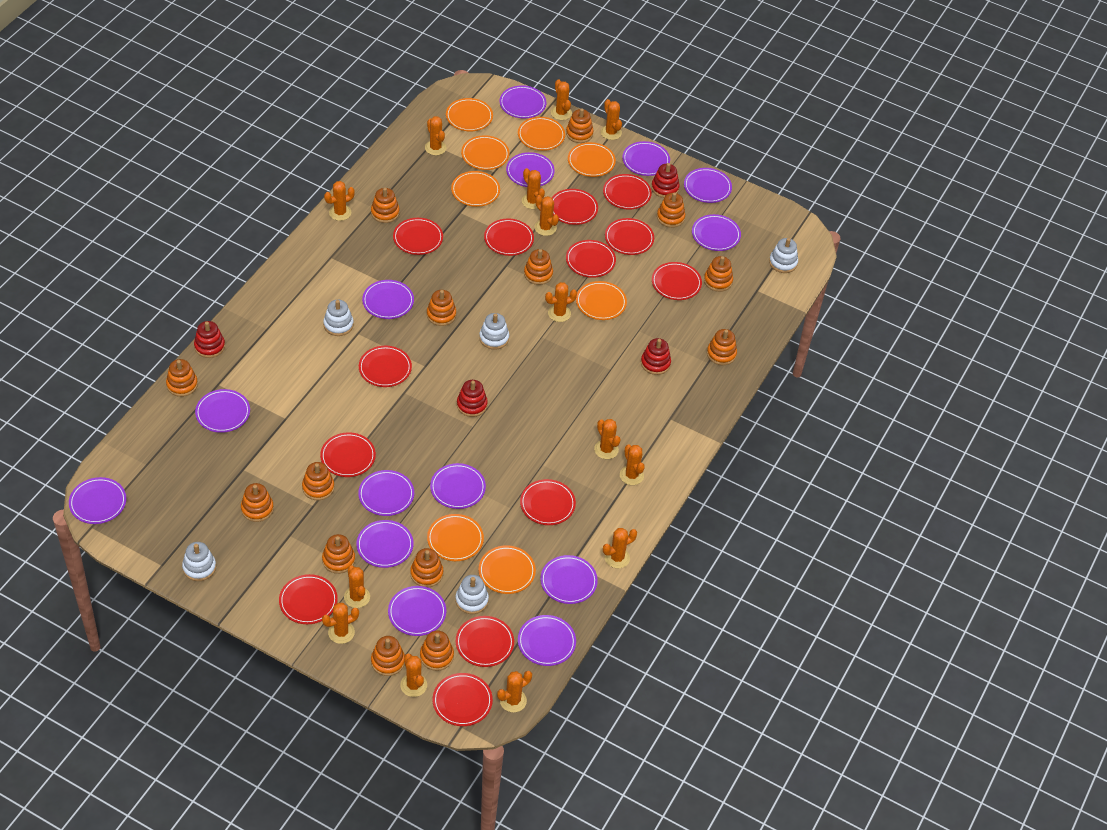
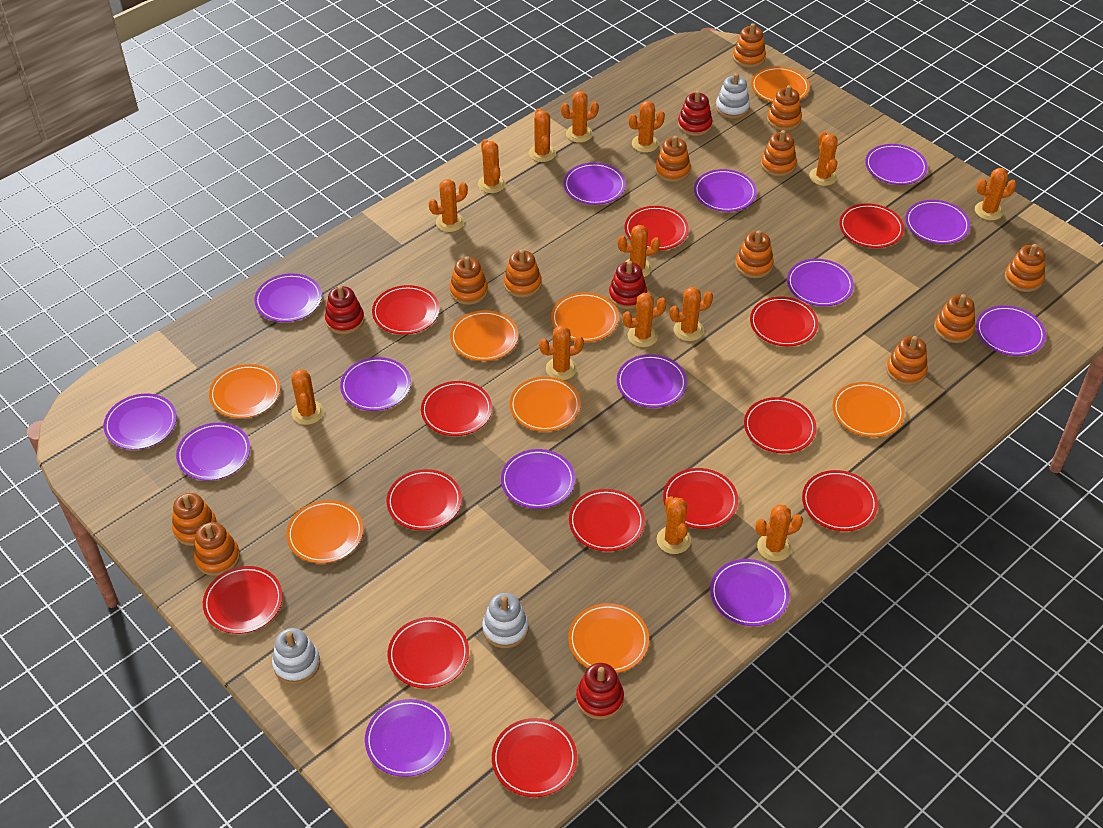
orange stacking toy: [166,359,198,397] [241,483,274,522] [302,462,334,500] [322,534,355,574] [371,188,400,223] [371,636,405,676] [410,548,443,587] [420,630,454,671] [427,290,456,326] [524,249,553,285] [566,108,593,143] [657,192,685,228] [704,256,733,292] [707,329,737,365] = 14 -> [172,493,217,546] [194,522,240,576] [450,256,488,305] [504,249,542,298] [655,136,691,182] [733,23,766,68] [735,230,774,278] [761,130,797,176] [767,85,802,131] [886,336,928,386] [934,294,975,343] [1005,244,1045,292] = 12
white stacking toy: [182,542,216,581] [323,300,354,336] [455,575,489,614] [479,313,509,350] [769,238,798,273] = 5 -> [272,628,320,684] [482,593,529,648] [716,73,750,119] = 3

